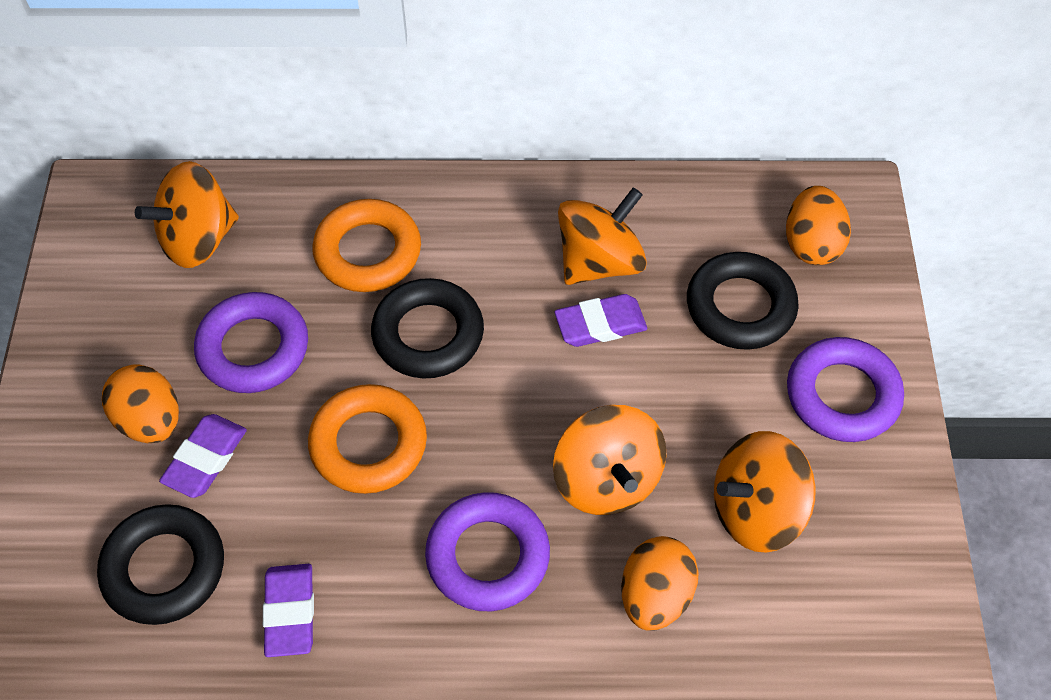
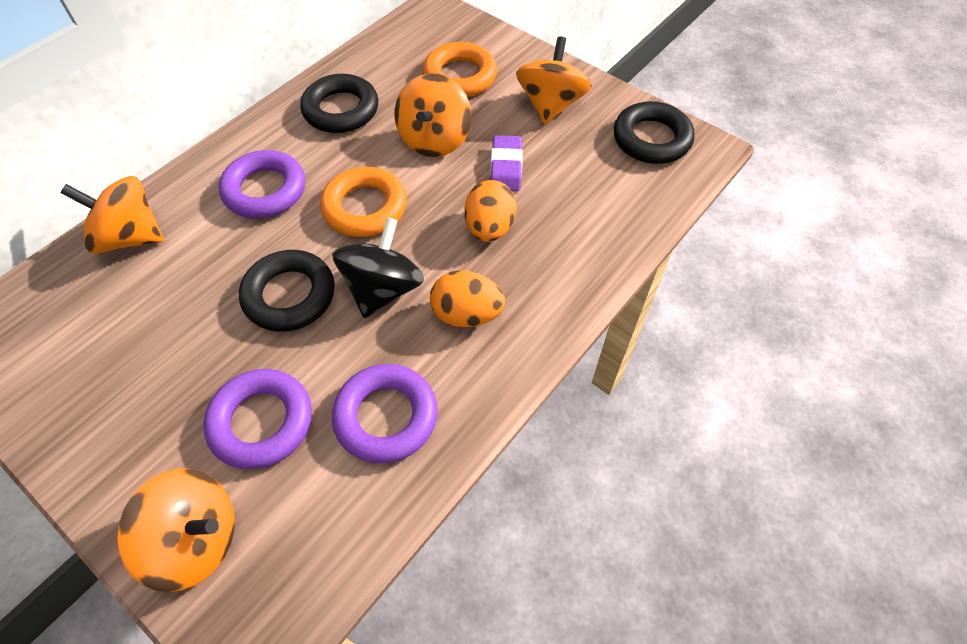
black spinning top: none = 0 -> [332,217,424,318] = 1
orange egg: [102,364,179,443] [621,536,699,630] [786,186,851,265] = 3 -> [430,270,505,327] [465,180,517,242] = 2
purple eraser: [159,414,247,498] [263,564,314,657] [554,294,647,347] = 3 -> [490,135,523,192] = 1

